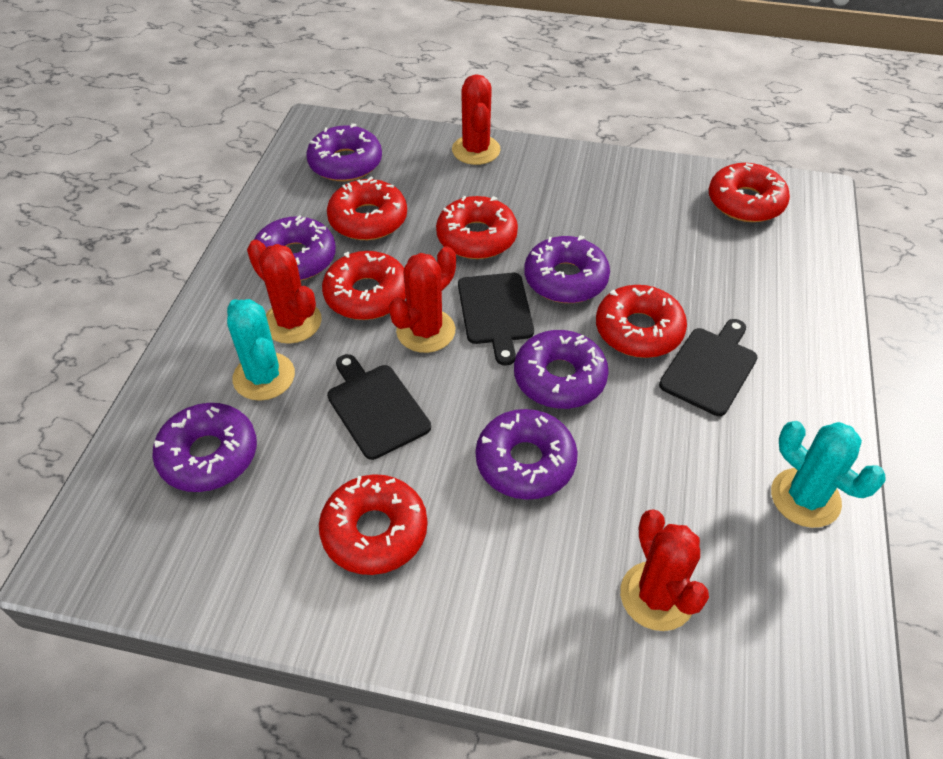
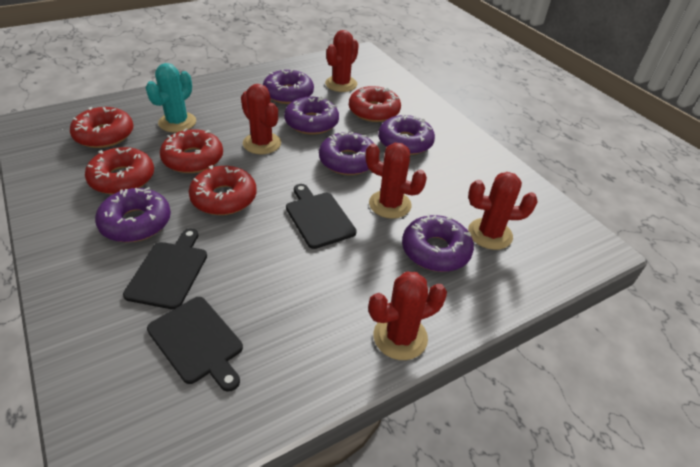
red cactus: [247,240,322,344] [389,246,456,353] [452,74,501,165] [620,509,709,631] = 4 -> [241,84,281,154] [325,30,359,92] [366,143,427,219] [368,272,447,360] [468,172,538,250] = 5
red donut: [319,474,427,575] [322,251,406,320] [327,177,407,240] [436,196,518,259] [596,285,687,358] [709,163,790,222] = 6 -> [70,107,133,148] [85,147,154,195] [160,128,223,173] [189,165,256,215] [349,86,401,122] = 5
turquoise cactus: [227,299,295,401] [771,421,886,528] = 2 -> [146,63,196,132] = 1

